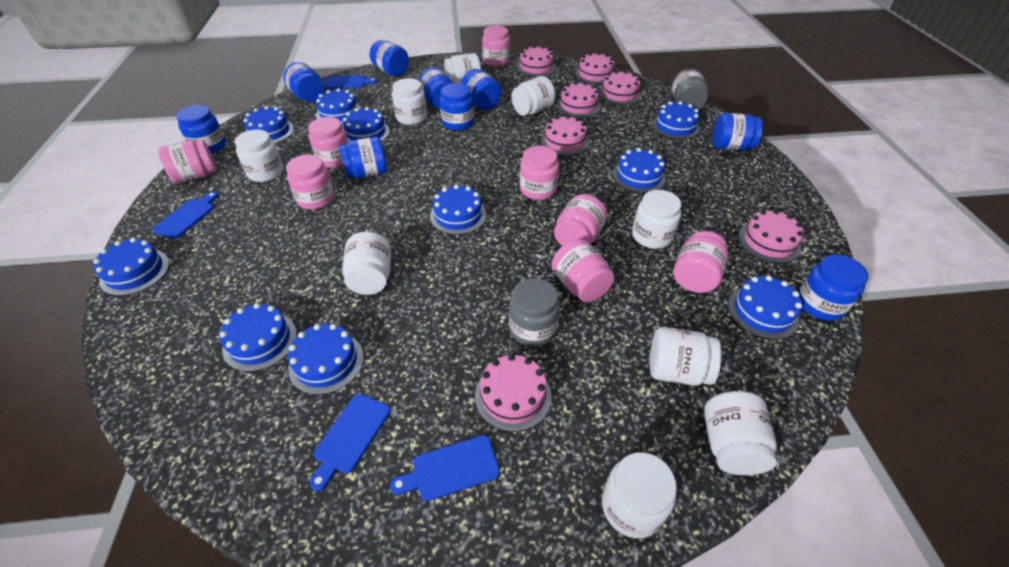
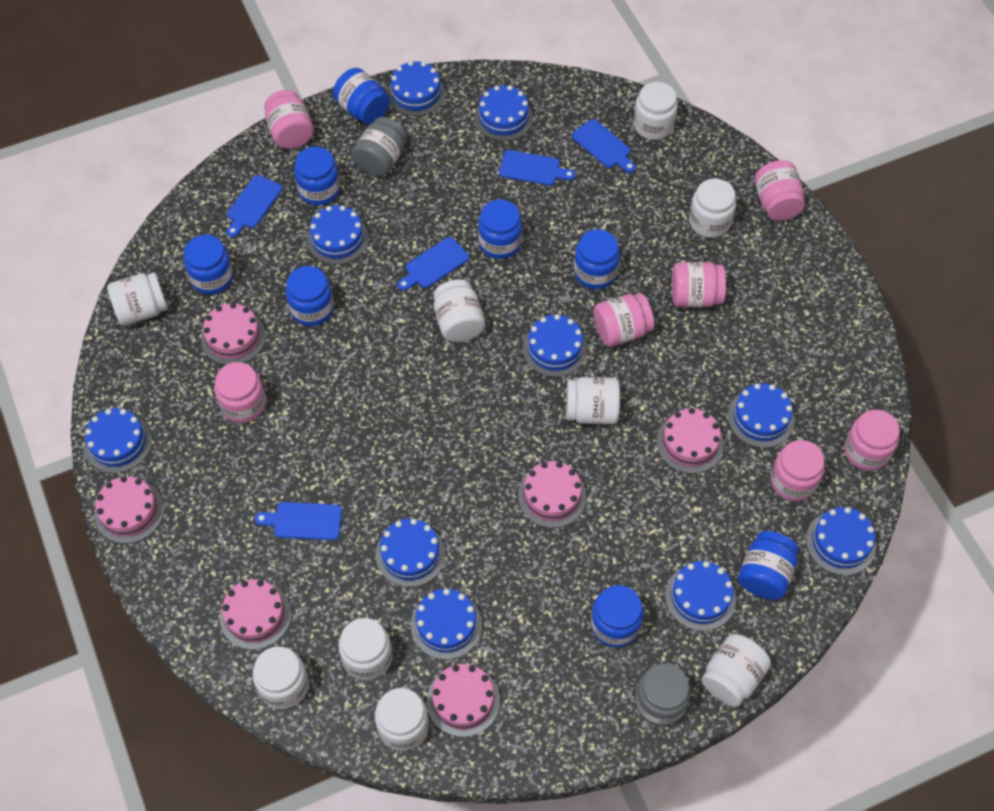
blue cutting board: [153,191,219,239] [310,393,391,491] [324,75,377,89] [390,435,500,501] = 4 -> [227,175,282,237] [255,502,342,540] [397,237,469,291] [499,150,575,186] [572,119,636,173] = 5
blue jar: [176,105,226,154] [283,62,324,102] [339,136,387,178] [370,40,409,77] [419,67,453,109] [440,83,474,130] [461,69,502,110] [713,113,763,150] [798,255,868,321] = 9 -> [184,235,234,295] [286,266,334,326] [294,147,340,206] [333,68,390,124] [478,200,522,259] [574,229,620,289] [591,585,644,647] [738,531,799,600] = 8
pink cake: [475,354,552,432] [517,45,556,77] [541,115,589,155] [557,82,601,117] [575,52,614,84] [599,70,641,105] [738,210,804,263] = 7 -> [95,476,164,544] [201,303,266,365] [220,579,291,650] [427,664,500,737] [518,461,586,528] [657,408,724,474] = 6
pink jar: [158,140,217,184] [286,154,335,210] [308,117,348,168] [482,26,510,66] [520,146,559,200] [552,239,614,302] [554,194,607,246] [673,231,728,293] = 8 -> [214,362,266,423] [264,90,314,149] [593,293,654,347] [672,262,726,308] [754,160,805,221] [771,440,825,501] [844,410,900,471] = 7

